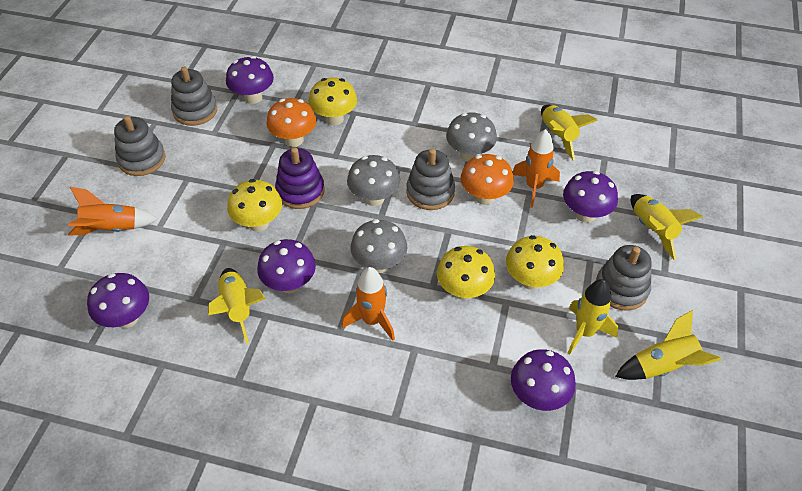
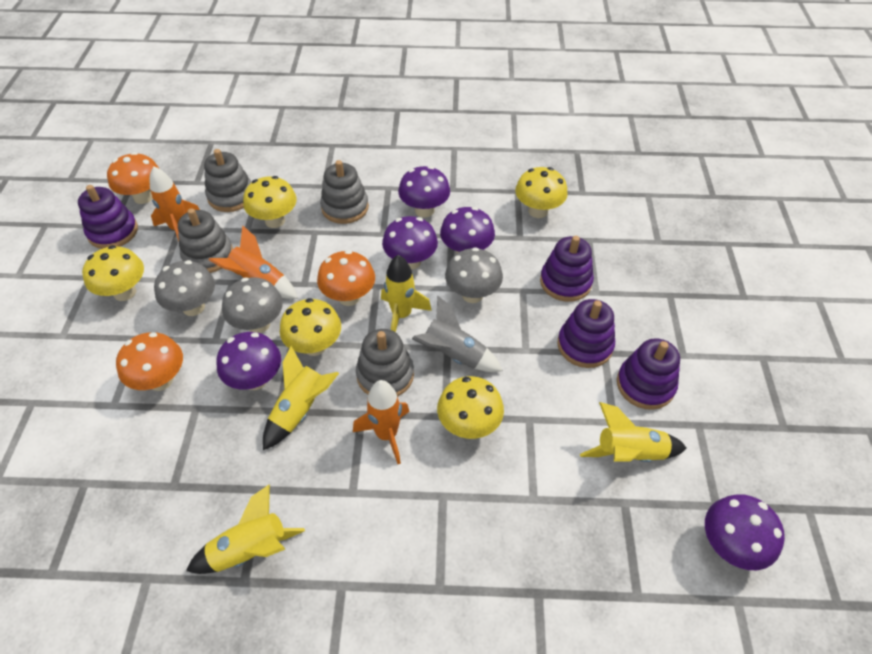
grey rocket: none = 0 -> [412,295,503,372] = 1
orange mushroom: [266,98,317,147] [461,154,514,205] = 2 -> [107,152,160,204] [116,332,183,391] [317,250,375,306] = 3
purple stacking toy: [275,147,325,209] = 1 -> [78,185,138,249] [540,236,594,302] [557,299,615,368] [617,338,680,410] = 4
yellow mushroom: [227,179,282,232] [309,77,357,125] [437,246,495,300] [506,235,564,290] = 4 -> [82,245,144,301] [243,176,297,228] [280,298,341,356] [437,376,504,439] [515,167,568,218] = 5
yellow rocket: [208,268,265,344] [541,105,598,161] [568,279,618,355] [615,310,721,380] [631,194,703,260] = 5 -> [186,484,305,574] [263,346,339,450] [381,255,432,332] [580,402,687,462] = 4

